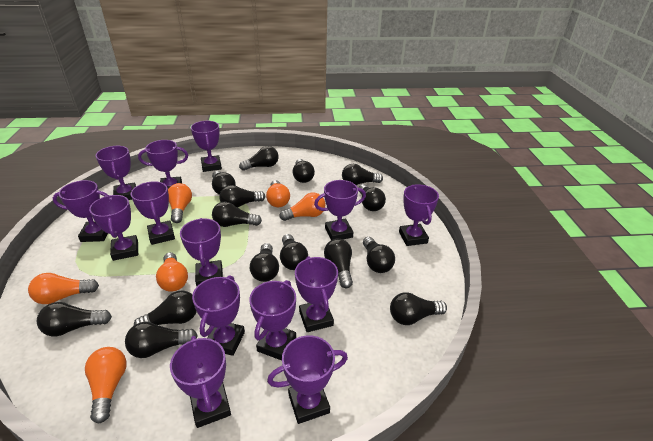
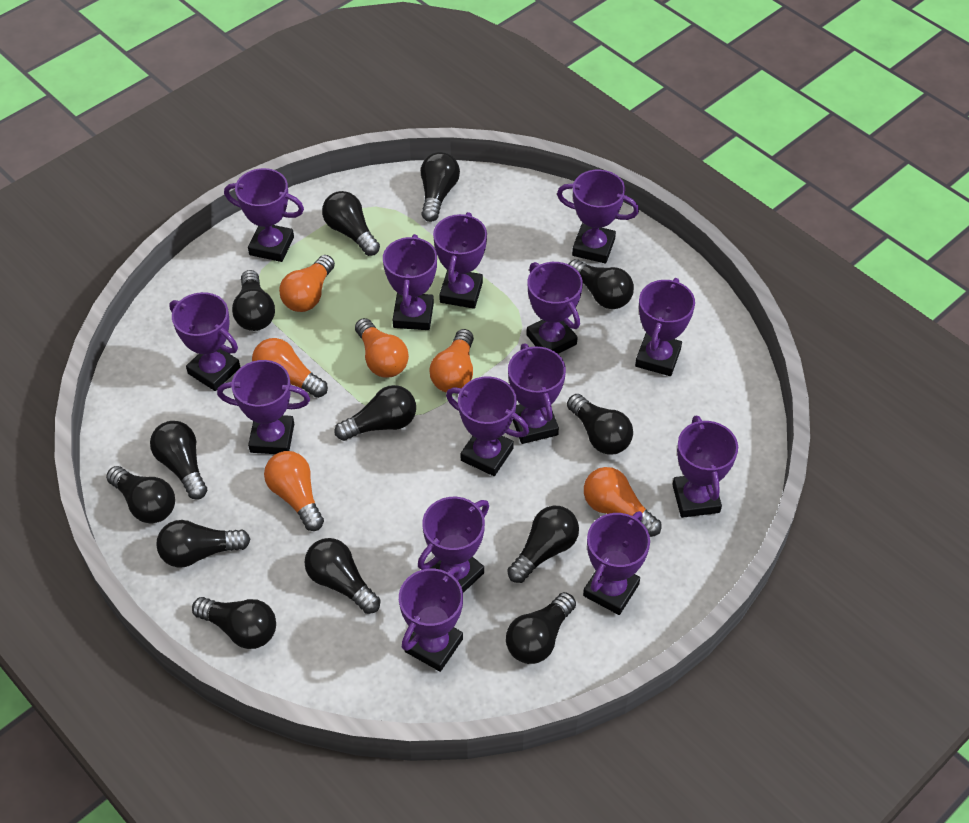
black light bulb: [37,302,112,336] [125,322,198,358] [134,290,197,325] [212,171,236,195] [212,202,262,227] [219,185,265,207] [239,146,279,171] [250,243,279,282] [280,234,308,270] [293,159,315,183] [324,239,353,288] [342,164,383,185] [359,184,386,211] [363,237,395,273] [390,292,447,325] = 15 -> [106,466,175,523] [150,421,207,500] [156,520,251,567] [192,597,276,649] [232,270,275,331] [304,538,381,614] [322,191,380,256] [335,385,416,441] [421,152,460,222] [506,592,576,664] [507,506,579,583] [567,394,633,455] [569,259,634,309] = 13

